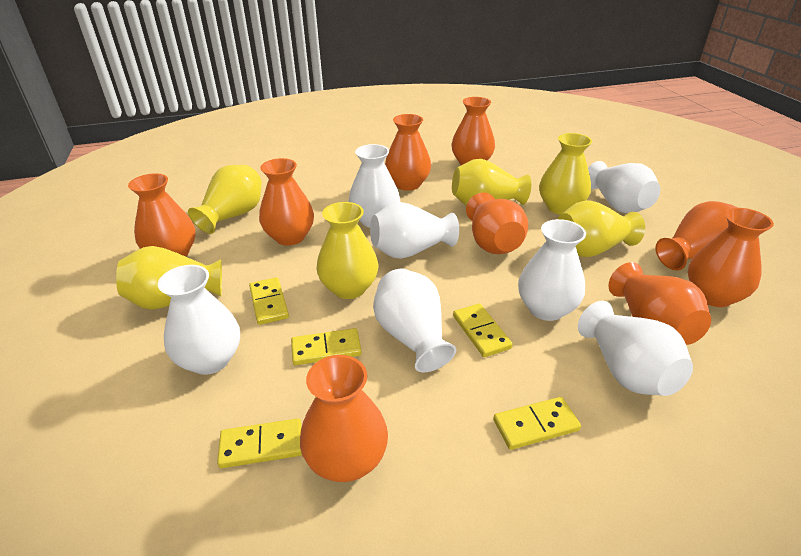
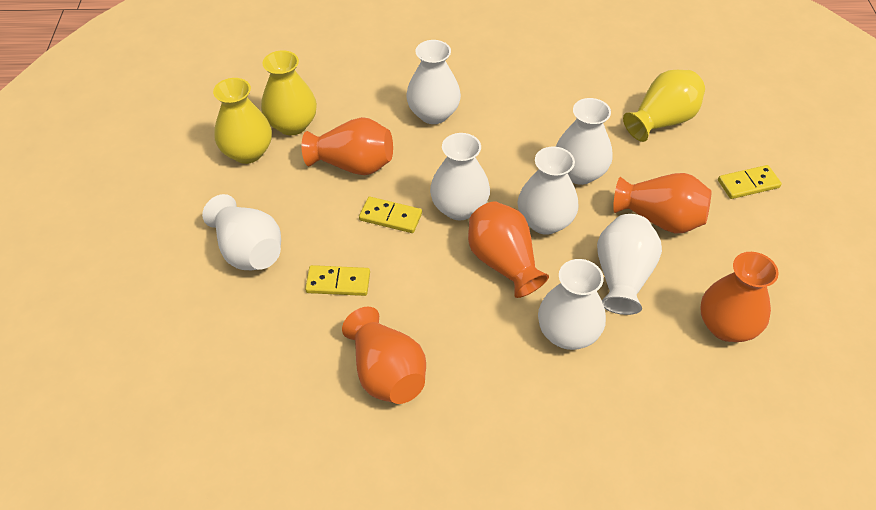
orange vase: [128,173,196,257] [259,158,314,246] [300,355,388,482] [385,114,431,191] [452,97,495,165] [466,192,528,254] [609,262,711,345] [655,201,737,271] [688,208,774,307] = 9 -> [302,117,393,175] [342,307,426,404] [468,201,549,298] [613,173,712,233] [701,252,779,342] = 5
yellow domino: [217,418,302,468] [249,277,289,325] [291,328,362,365] [453,304,513,357] [493,397,581,450] = 5 -> [305,265,370,296] [359,197,422,233] [718,165,782,199] = 3
yellow vase: [116,246,222,310] [188,165,262,234] [317,202,378,299] [452,159,531,206] [539,133,592,215] [558,200,645,257] = 6 -> [213,78,272,164] [261,50,317,135] [623,70,705,142] = 3

